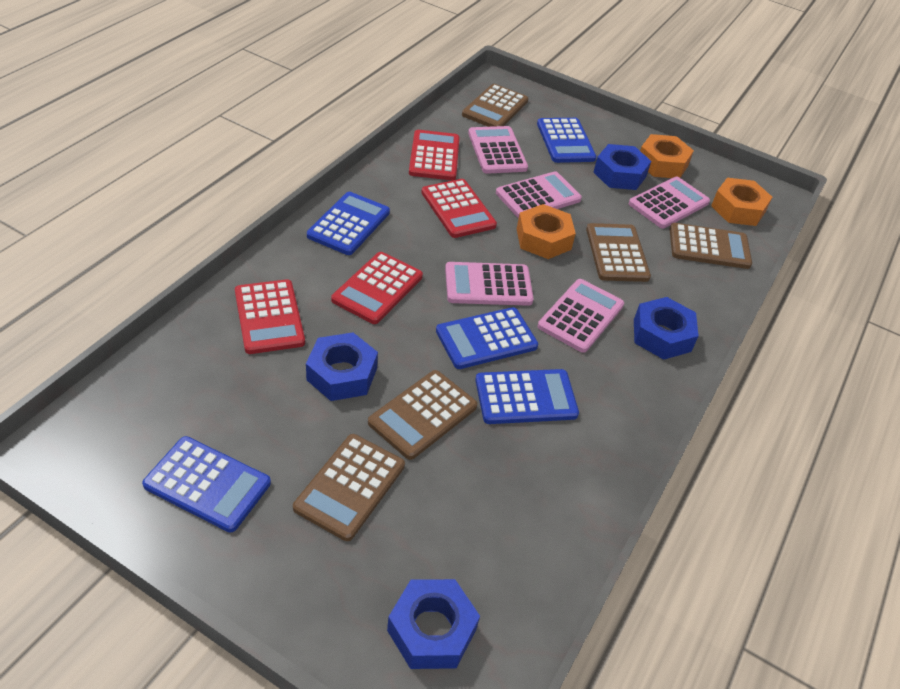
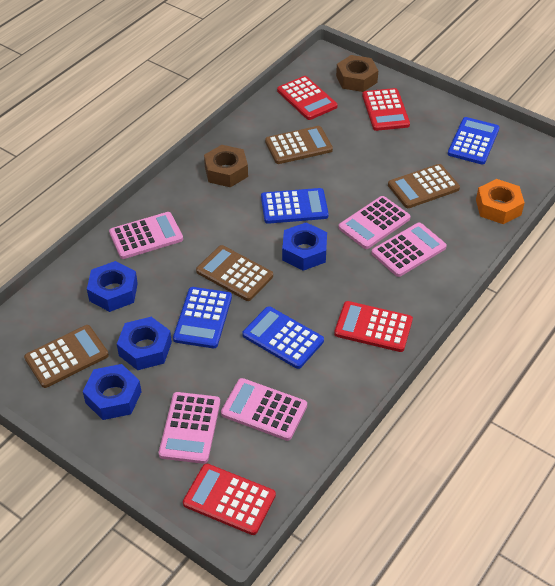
blue calculator: [142,436,271,532] [307,192,390,255] [436,307,538,369] [475,369,579,424] [537,118,597,163] = 5 -> [173,287,232,348] [242,306,324,369] [261,188,329,224] [448,117,500,165] = 4
brown calculator: [293,434,405,541] [368,370,478,460] [462,84,528,127] [586,223,651,282] [670,223,752,269] = 5 -> [24,325,109,388] [196,245,273,301] [265,126,333,164] [388,164,460,208] = 4
brown nut: none = 0 -> [204,145,248,187] [336,55,378,92] = 2
orange nut: [517,204,576,259] [640,134,694,178] [711,178,772,226] = 3 -> [476,179,525,224] = 1

